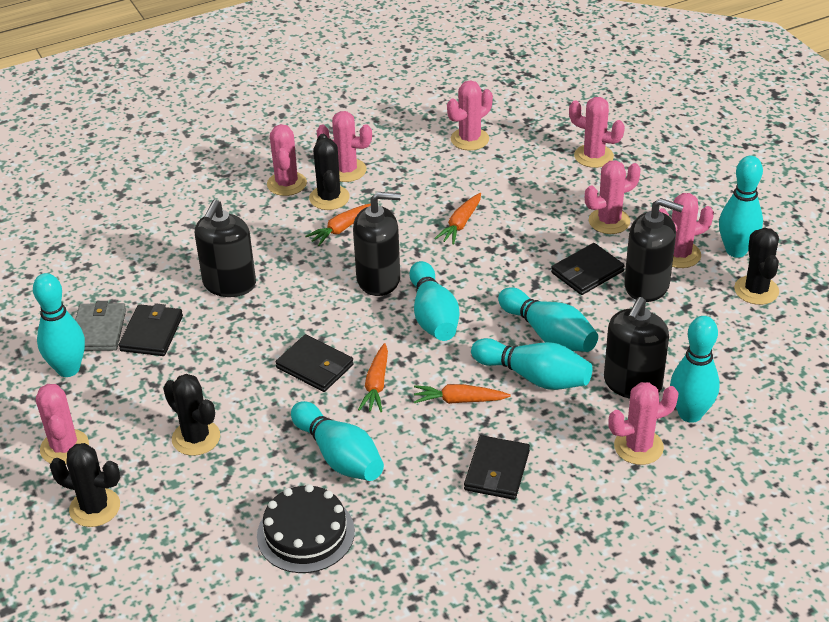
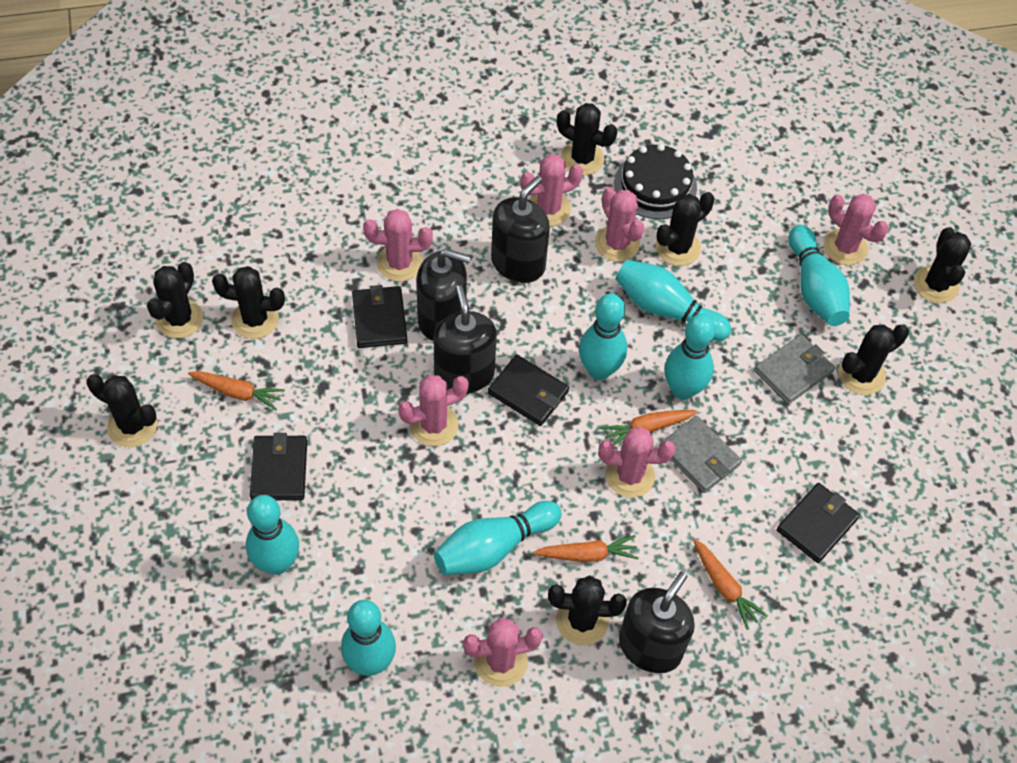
black cactus: [50,443,120,527] [163,374,220,456] [309,134,350,210] [734,228,779,305] = 4 -> [87,374,157,447] [147,262,203,338] [212,266,285,339] [548,576,627,645] [557,103,617,175] [656,192,714,266] [838,324,909,395] [914,227,971,303] = 8
grey wallet: [75,301,126,351] = 1 -> [659,416,742,493] [754,334,835,405] = 2
pink cactus: [36,384,89,465] [267,124,307,196] [317,111,372,182] [447,80,493,150] [569,97,625,168] [585,160,641,234] [608,382,679,465] [659,193,714,268] = 8 -> [363,209,433,282] [398,375,469,446] [463,618,543,687] [520,154,583,226] [595,187,644,262] [598,427,675,498] [824,194,888,265] = 7

